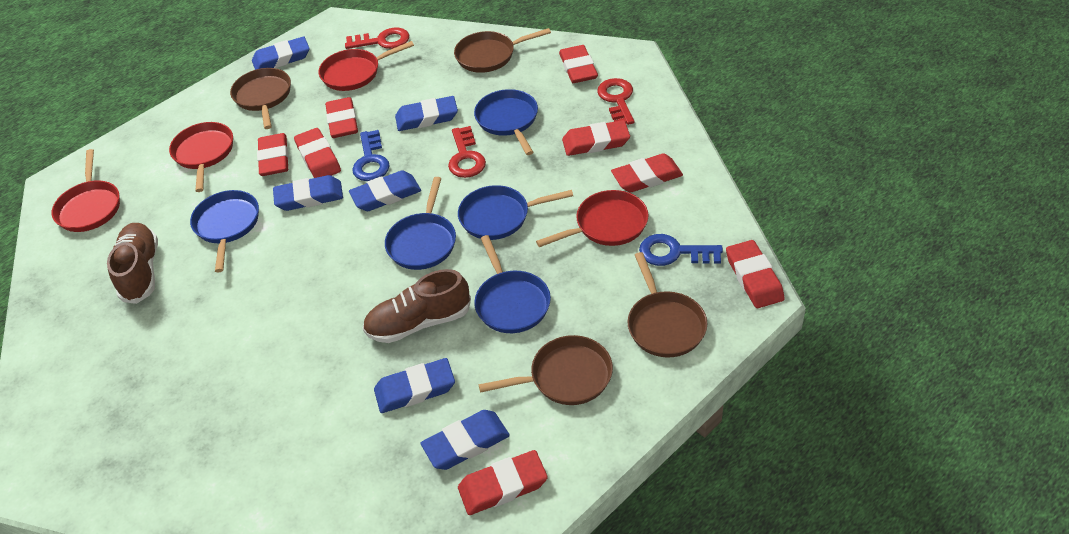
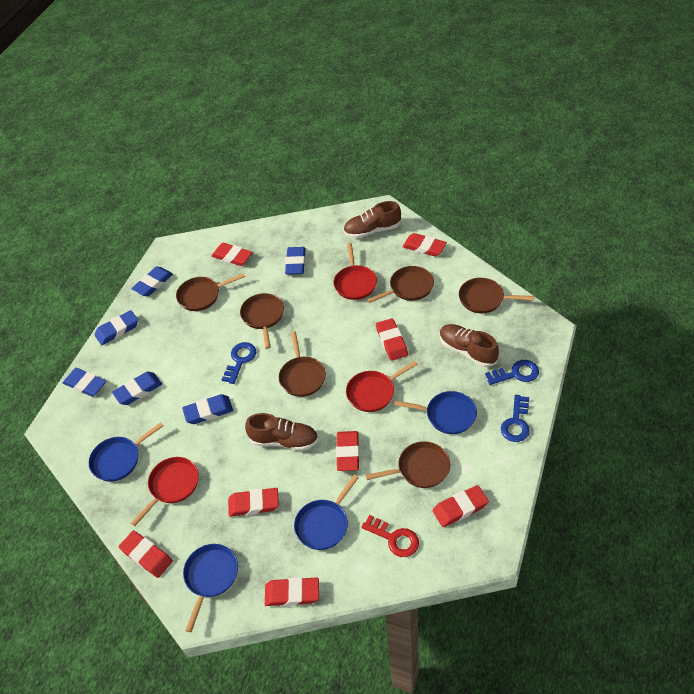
blue key: [352,130,390,181] [639,234,723,266] = 2 -> [221,342,256,384] [485,360,539,385] [501,395,530,442] = 3
blue pan: [190,190,259,272] [385,177,456,270] [458,185,573,240] [474,89,538,155] [474,235,551,333] = 5 -> [89,422,163,482] [183,544,238,632] [294,475,359,550] [394,391,477,434] = 4
brown pan: [230,68,291,129] [454,28,551,73] [479,335,613,405] [628,252,707,357] = 4 -> [176,273,245,311] [240,293,284,349] [279,332,326,397] [366,441,450,488] [367,266,434,303] [459,278,534,313] = 6
brown shoe: [107,223,158,304] [363,269,471,343] = 2 -> [245,413,318,451] [343,201,401,238] [440,324,499,367] = 3
red key: [345,27,409,49] [448,126,486,178] [597,78,634,125] = 3 -> [361,515,419,557] = 1
red pan: [52,149,120,232] [169,122,233,192] [319,41,414,91] [536,190,648,247] = 4 -> [131,457,199,526] [334,243,377,300] [346,361,418,412] = 3

